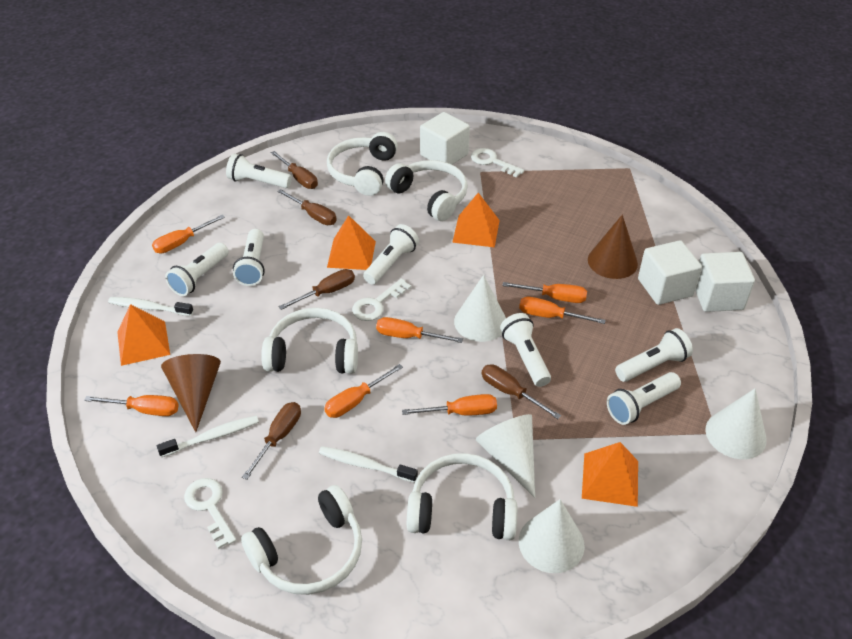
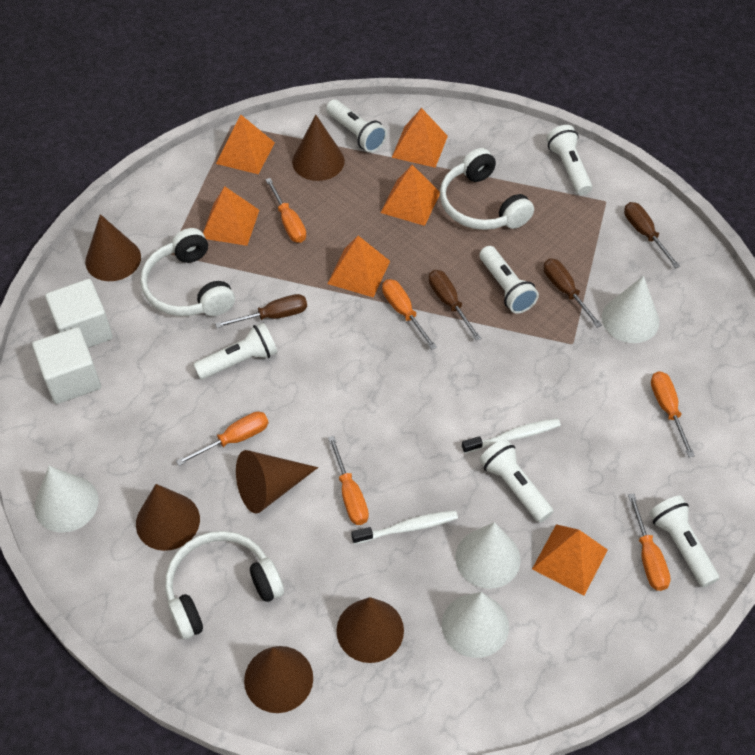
brown cone: [161,354,221,432] [588,215,638,279] = 2 -> [85,214,141,281] [136,484,200,551] [236,450,318,513] [244,646,313,713] [292,115,345,181] [336,597,404,663] = 6
brown screwdriver: [242,402,301,480] [271,151,318,189] [277,189,337,225] [279,269,355,310] [482,364,561,419] = 5 -> [215,294,307,328] [429,270,481,341] [544,259,602,328] [624,202,680,269] = 4
orange pyramid: [117,304,170,366] [327,215,376,270] [452,193,500,247] [582,442,638,507] = 4 -> [203,186,259,246] [216,114,275,174] [327,236,390,297] [381,165,440,226] [391,108,448,168] [532,524,608,596] = 6
orange screwdriver: [84,395,179,416] [152,215,225,254] [324,364,403,418] [376,317,463,343] [402,394,497,415] [502,282,587,303] [519,297,606,324] = 7 -> [176,412,269,466] [265,178,306,243] [328,436,369,525] [382,279,437,349] [628,493,671,591] [651,371,695,457] = 6
white cube: [420,112,470,165] [638,240,702,305] [695,252,755,312] = 3 -> [32,327,101,404] [45,279,113,348] = 2
white flashlight: [165,243,229,296] [226,154,292,188] [233,229,265,286] [363,224,419,285] [500,313,551,387] [607,372,681,425] [615,328,693,382] = 7 -> [193,323,278,379] [326,99,387,152] [479,246,539,314] [479,439,554,523] [546,125,592,195] [649,495,719,587] = 6
white headphones: [241,485,362,595] [261,308,358,374] [327,132,398,196] [385,160,468,221] [407,453,517,540] = 5 -> [140,228,235,316] [165,531,284,639] [440,148,534,230] = 3
white key: [184,478,236,549] [352,278,411,321] [471,148,524,178] = 3 -> none = 0
white toothbrush: [108,297,194,316] [157,415,259,457] [319,446,418,483] = 3 -> [351,510,458,544] [462,418,561,454] = 2

